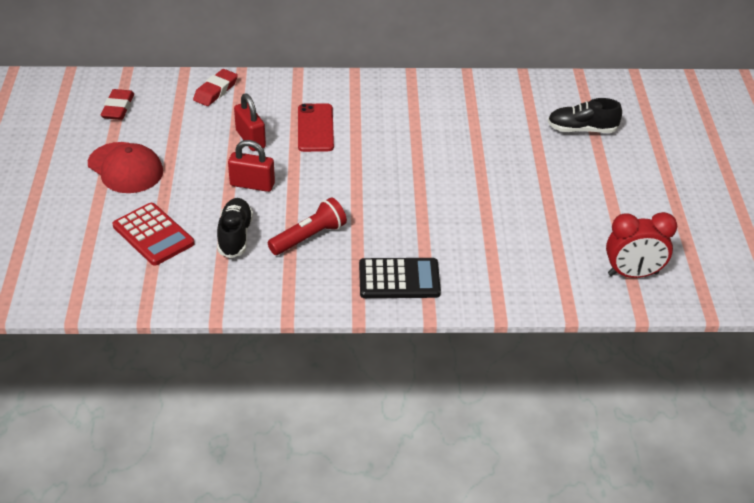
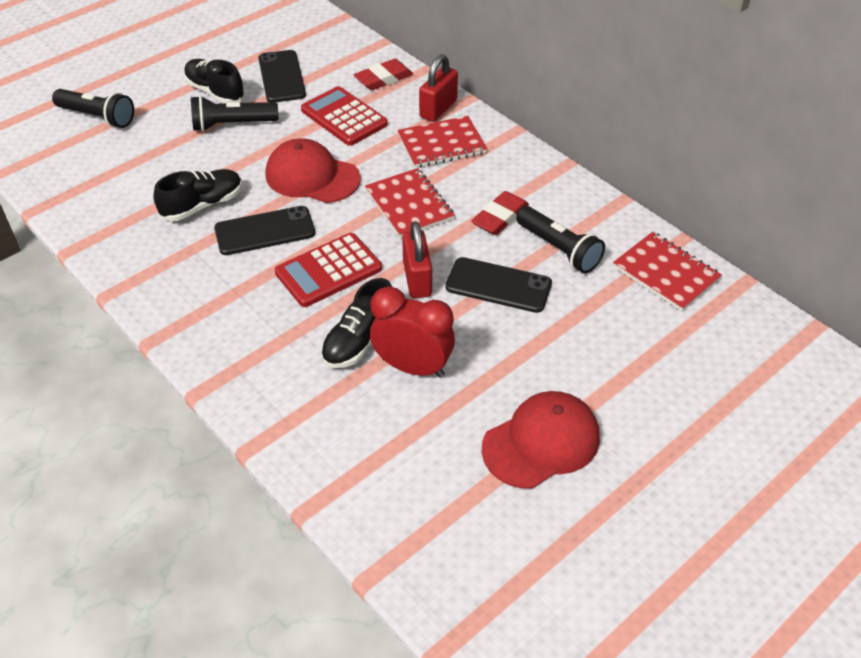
black calculator: [359,258,441,298] = 1 -> none = 0
black flashlight: none = 0 -> [52,89,134,128] [191,95,278,132] [516,206,605,273] = 3
black phone: none = 0 -> [214,206,315,255] [258,50,306,102] [445,257,552,313] = 3
black shoe: [217,198,253,258] [548,98,622,133] = 2 -> [153,169,242,221] [184,59,245,104] [321,278,392,368] = 3
red calculator: [113,203,194,266] = 1 -> [275,233,382,307] [301,86,388,146] = 2
red cap: [88,142,163,193] = 1 -> [266,138,361,203] [482,391,600,489] = 2
red flashlight: [268,197,347,255] = 1 -> none = 0
red notebook: none = 0 -> [365,168,455,238] [397,116,487,168] [613,232,722,311] = 3
red phone: [298,103,334,152] = 1 -> none = 0

